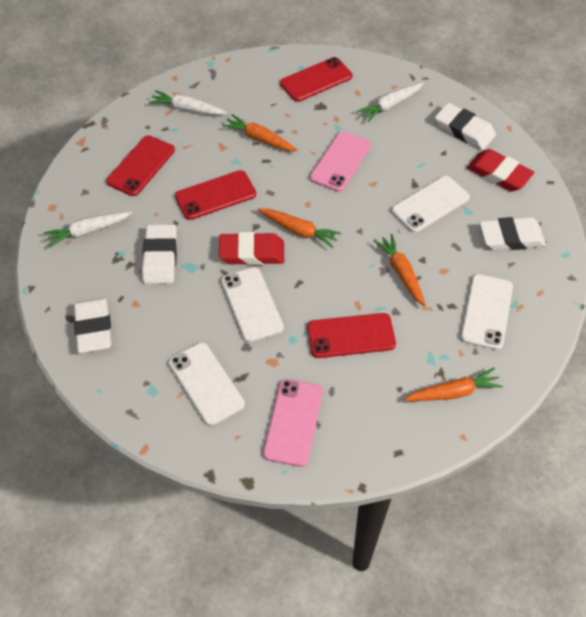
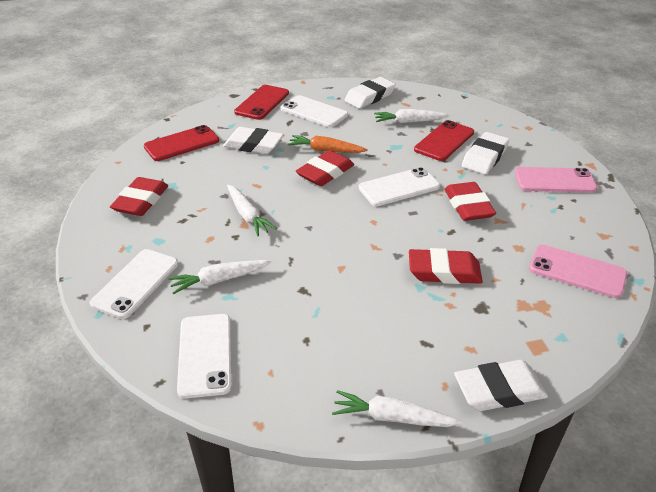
orange carrot: [222,114,297,151] [258,208,341,248] [374,234,426,307] [404,368,503,401] = 4 -> [287,135,368,153] = 1
red eraser: [219,232,284,265] [467,149,534,191] = 2 -> [110,177,168,216] [296,150,354,186] [409,248,483,284] [444,182,496,221] = 4
red phone: [106,135,175,196] [175,170,256,220] [280,57,353,102] [307,313,396,358] = 4 -> [144,125,219,161] [234,85,289,120] [414,120,474,161] = 3
white carrot: [43,212,132,248] [149,90,227,115] [357,83,424,122] = 3 -> [168,260,272,294] [227,185,277,236] [332,390,462,427] [374,109,450,123] = 4

